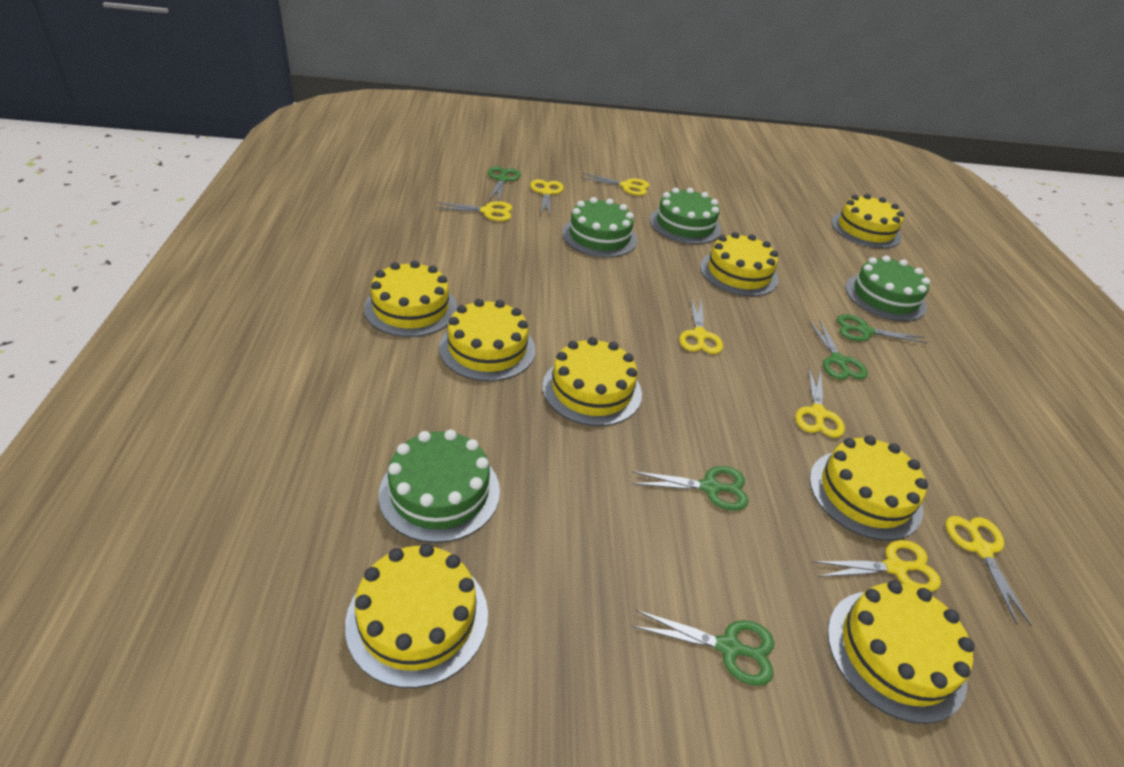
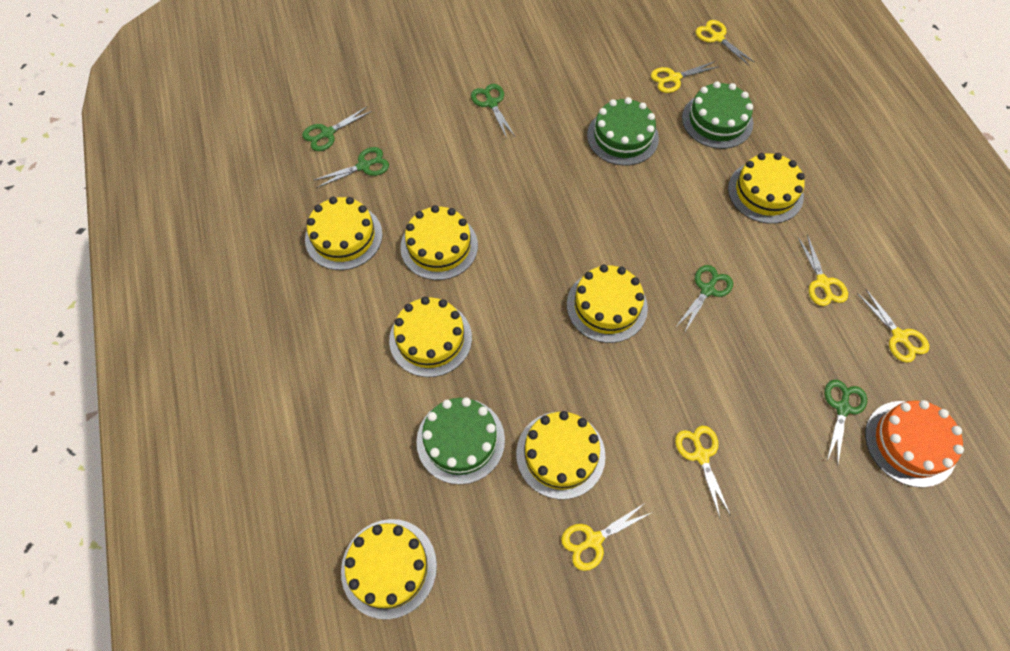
green cake: [378,430,500,543] [562,197,637,258] [650,188,721,244] [845,256,930,322] = 4 -> [416,398,505,485] [587,97,659,166] [682,81,753,149] = 3
orange cake: none = 0 -> [865,400,964,488] = 1
yellow cake: [345,543,488,688] [364,261,457,337] [439,299,536,381] [542,337,642,426] [700,232,779,296] [809,435,928,541] [827,580,975,724] [831,194,904,248] = 8 -> [305,197,383,270] [341,519,437,619] [389,297,472,377] [400,205,478,280] [516,411,606,499] [567,264,648,343] [728,153,805,224] = 7
yellow scissors: [435,201,512,221] [530,179,564,215] [580,173,649,196] [679,298,723,354] [795,367,845,438] [813,540,941,592] [946,516,1032,626] = 7 -> [561,503,653,571] [651,61,718,93] [675,426,731,518] [696,20,755,65] [797,235,848,306] [857,288,929,363] = 6

